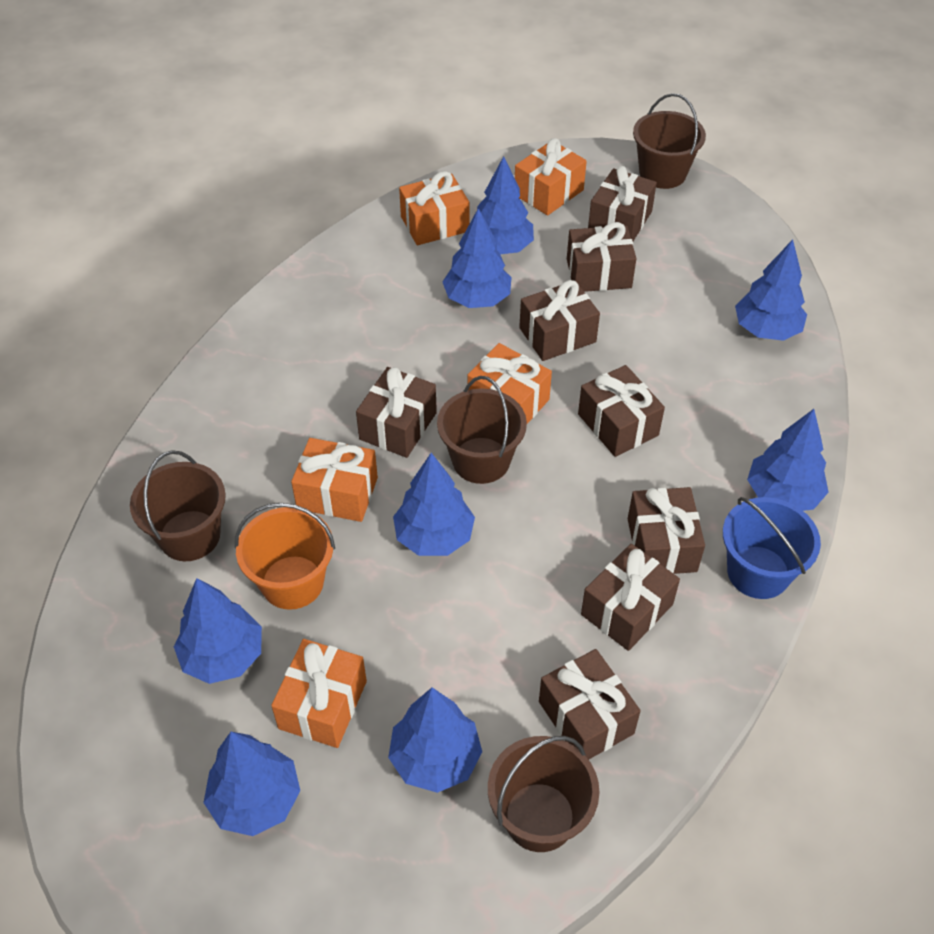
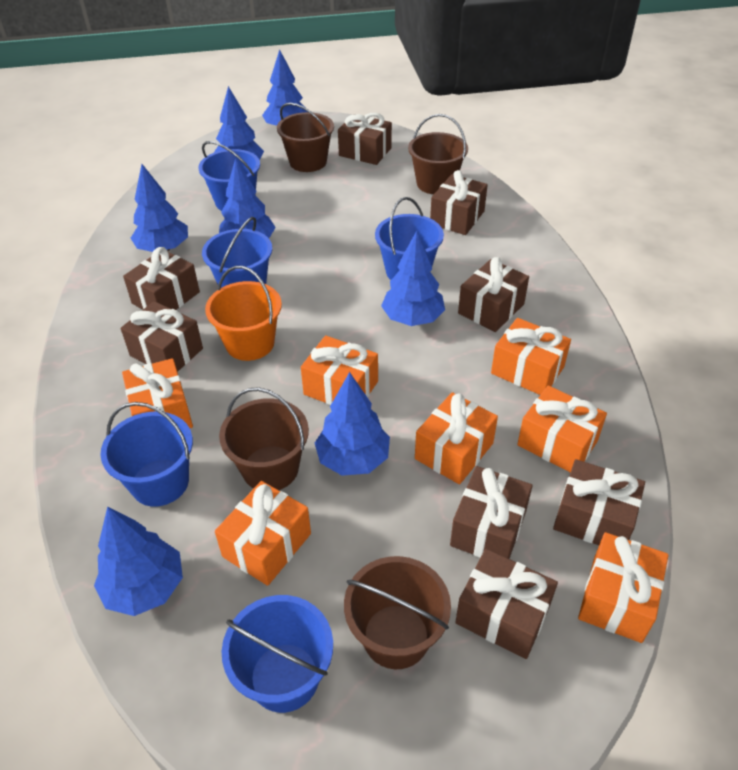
blue bucket: [723,497,821,599] = 1 -> [101,402,193,507] [198,141,260,211] [202,217,272,288] [222,595,333,713] [375,197,444,280] = 5
blue tree: [174,578,262,684] [203,732,300,836] [388,687,482,793] [393,453,475,556] [443,208,512,308] [477,156,534,254] [735,239,807,341] [747,409,828,511] = 8 -> [94,507,183,616] [131,164,188,252] [214,86,264,160] [219,158,276,238] [262,49,307,126] [315,372,390,476] [381,231,445,326] = 7
orange gift: [271,639,367,748] [291,438,378,522] [399,171,469,245] [467,343,552,424] [515,138,587,215] = 5 -> [122,358,193,428] [215,481,311,586] [301,336,378,405] [415,392,498,484] [491,318,571,395] [517,385,607,473] [578,532,669,643] = 7

